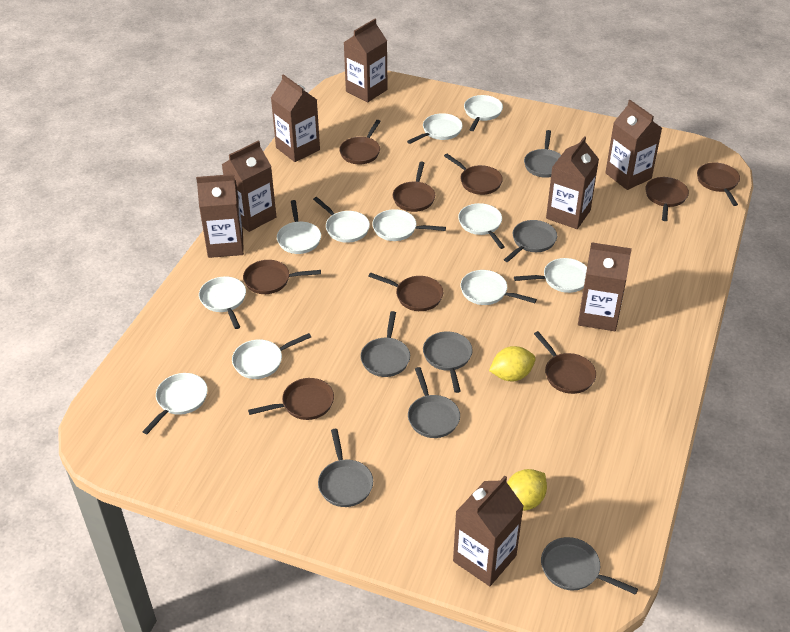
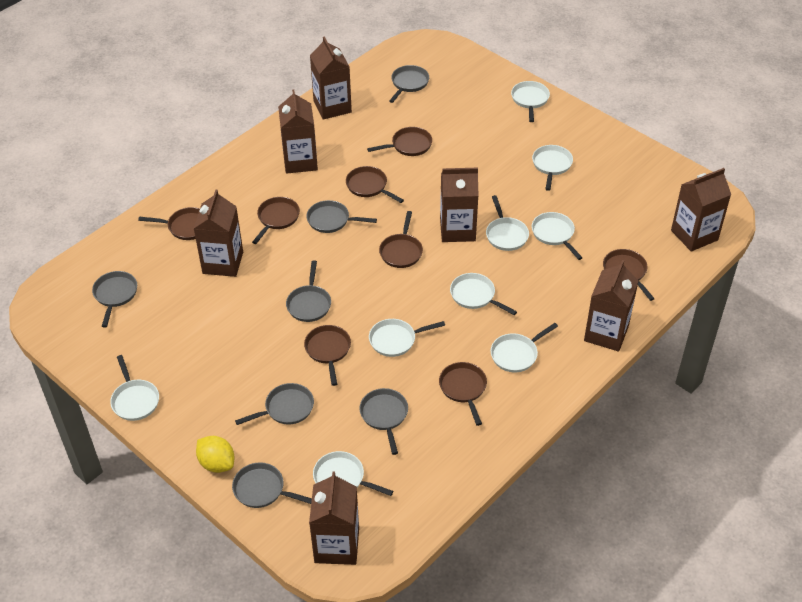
brown carton: [196,174,244,258] [222,140,276,232] [271,74,320,162] [344,19,388,102] [453,476,524,586] [546,136,599,229] [578,242,632,331] [605,100,662,190] = 8 -> [193,189,243,277] [278,89,318,174] [309,471,359,565] [310,37,352,120] [440,168,478,242] [584,260,638,352] [671,168,731,252] = 7
brown pan: [243,260,321,294] [248,378,334,420] [339,120,381,164] [368,272,443,311] [393,161,435,212] [444,154,503,195] [534,331,596,394] [645,177,689,221] [697,162,740,206] = 9 -> [138,207,200,240] [252,197,300,244] [304,325,351,386] [346,166,404,203] [367,127,432,156] [379,211,423,268] [439,362,487,426] [603,249,655,301] = 8
white pan: [142,373,208,434] [199,276,246,329] [232,333,311,379] [277,200,321,254] [313,197,370,243] [372,209,446,241] [407,113,463,144] [458,203,505,249] [460,270,537,305] [464,95,503,131] [514,258,587,293] = 11 -> [110,355,159,421] [313,451,393,496] [369,319,445,357] [450,273,517,315] [486,195,529,251] [491,323,558,372] [511,81,550,122] [532,145,573,191] [532,212,583,260] = 9
yellow lemon: [489,346,536,381] [507,469,547,511] = 2 -> [196,436,234,473] = 1

